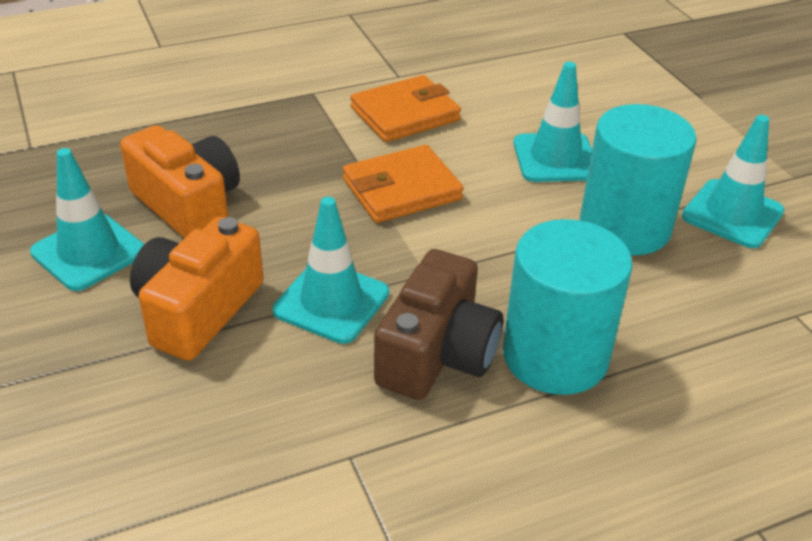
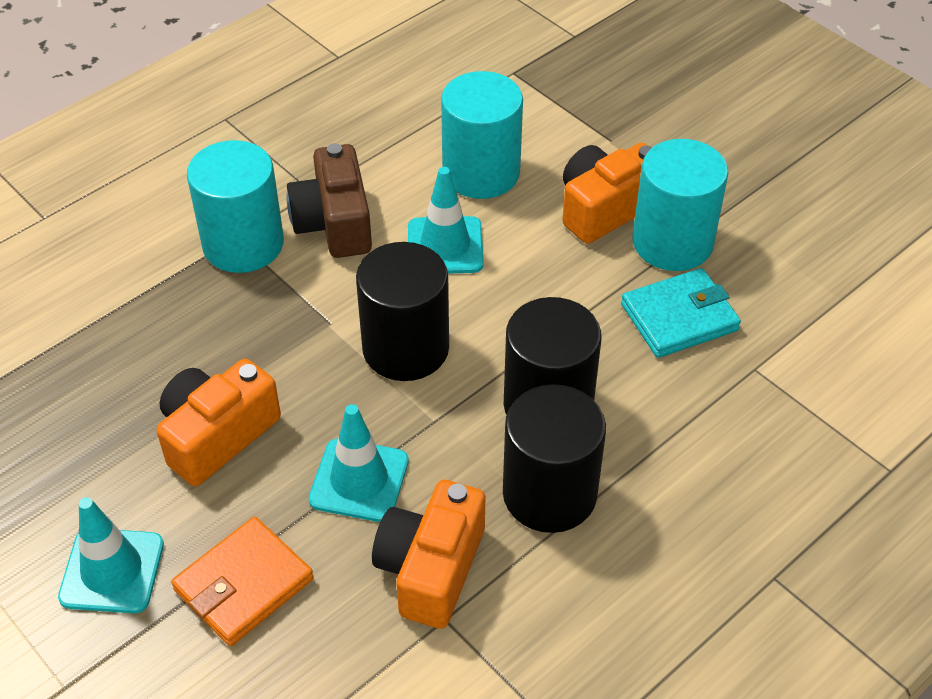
black cylinder: none = 0 -> [356,242,449,381] [503,384,606,533] [504,297,601,415] = 3
orange camera: [120,125,240,238] [130,217,263,361] = 2 -> [157,359,281,486] [372,480,485,629] [563,143,652,244] = 3
orange wallet: [343,145,464,223] [350,75,461,142] = 2 -> [171,516,314,646] = 1
turquoise cylinder: [503,219,633,395] [580,104,697,255] = 2 -> [187,140,284,273] [441,71,523,199] [632,139,728,271] = 3
turquoise traffic cone: [30,148,144,291] [272,197,389,344] [513,62,592,182] [682,115,785,248] = 4 -> [58,497,164,613] [309,404,409,522] [408,167,484,274] = 3
turquoise wallet: none = 0 -> [621,268,741,358] = 1

